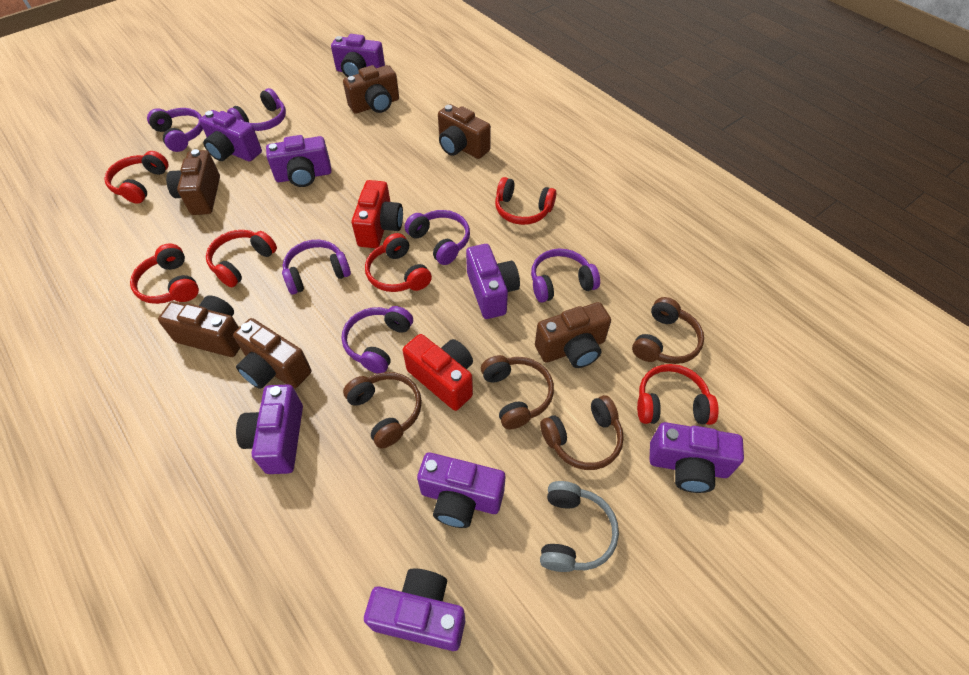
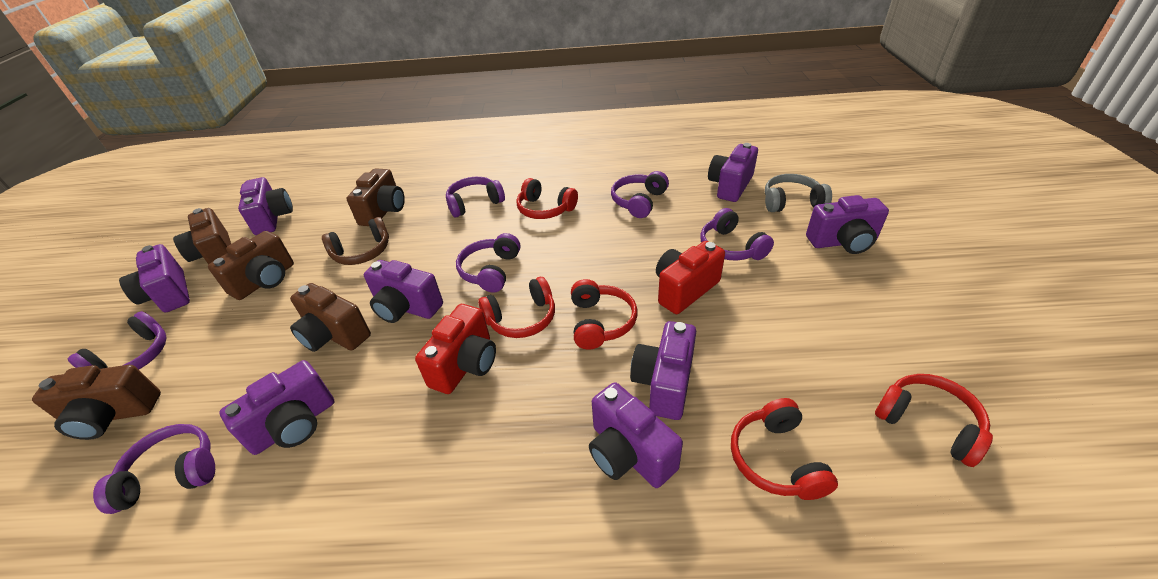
brown camera: [158,295,240,357] [166,149,220,215] [233,318,311,389] [343,65,399,114] [438,104,491,159] [535,302,611,368] = 6 -> [32,365,161,440] [173,208,231,265] [208,231,294,300] [290,283,371,352] [347,168,405,226] = 5
brown headphones: [343,372,422,448] [481,355,554,429] [540,395,624,470] [632,297,704,364] = 4 -> [322,217,389,265] = 1
red headphones: [104,151,168,204] [130,243,199,304] [206,230,277,287] [365,233,432,292] [495,177,556,225] [637,364,719,425] = 6 -> [478,277,555,338] [516,178,578,219] [571,279,637,350] [731,398,838,500] [875,374,993,467] = 5

